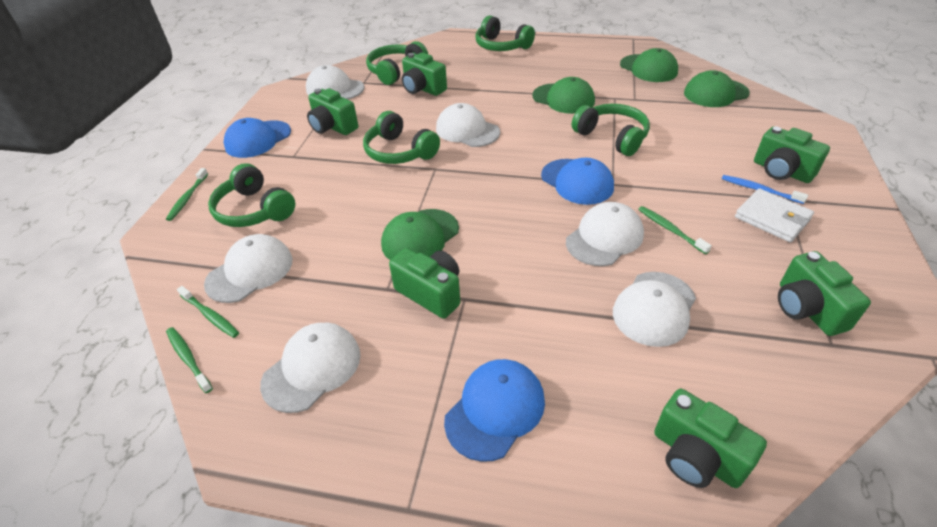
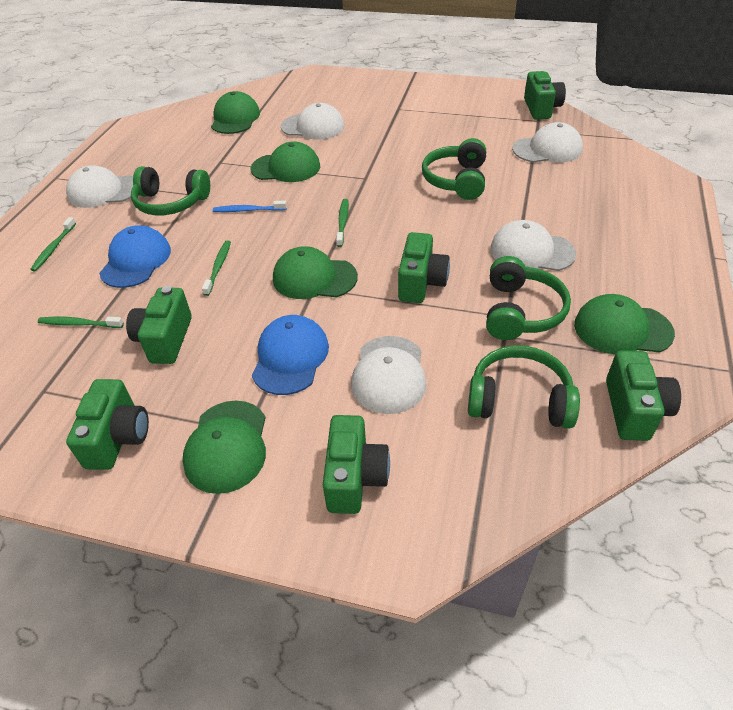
blue cap: [224,118,291,158] [444,359,545,462] [541,158,614,205] = 3 -> [99,226,171,288] [252,315,329,395] = 2
green cap: [381,209,459,260] [532,77,595,114] [620,48,678,82] [684,70,750,107] = 4 -> [182,401,266,494] [211,91,260,134] [251,141,320,182] [273,246,358,299] [574,294,675,354] = 5
green headphones: [208,163,295,227] [363,111,440,164] [366,41,428,85] [476,15,535,51] [572,104,650,156] = 5 -> [131,166,210,215] [422,138,486,200] [468,346,580,428] [486,256,571,340] = 4
white cap: [204,234,292,303] [260,323,361,413] [306,65,365,99] [436,103,500,147] [566,202,644,266] [613,272,696,347] = 6 -> [66,165,133,208] [281,103,344,140] [351,336,426,414] [491,220,576,271] [512,122,583,162] = 5
white wallet: [735,188,814,242] = 1 -> none = 0

